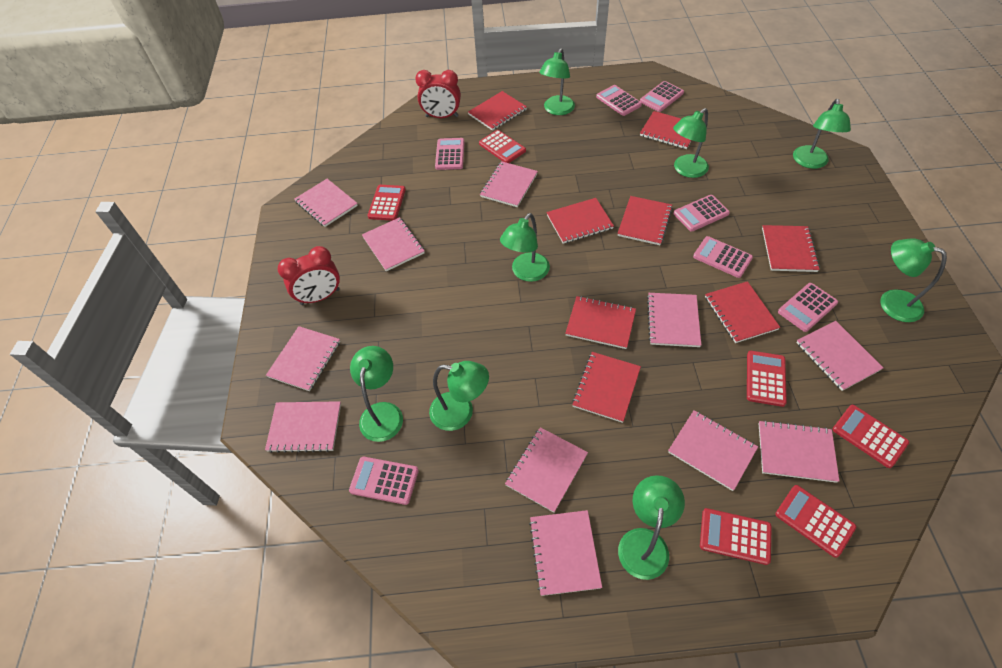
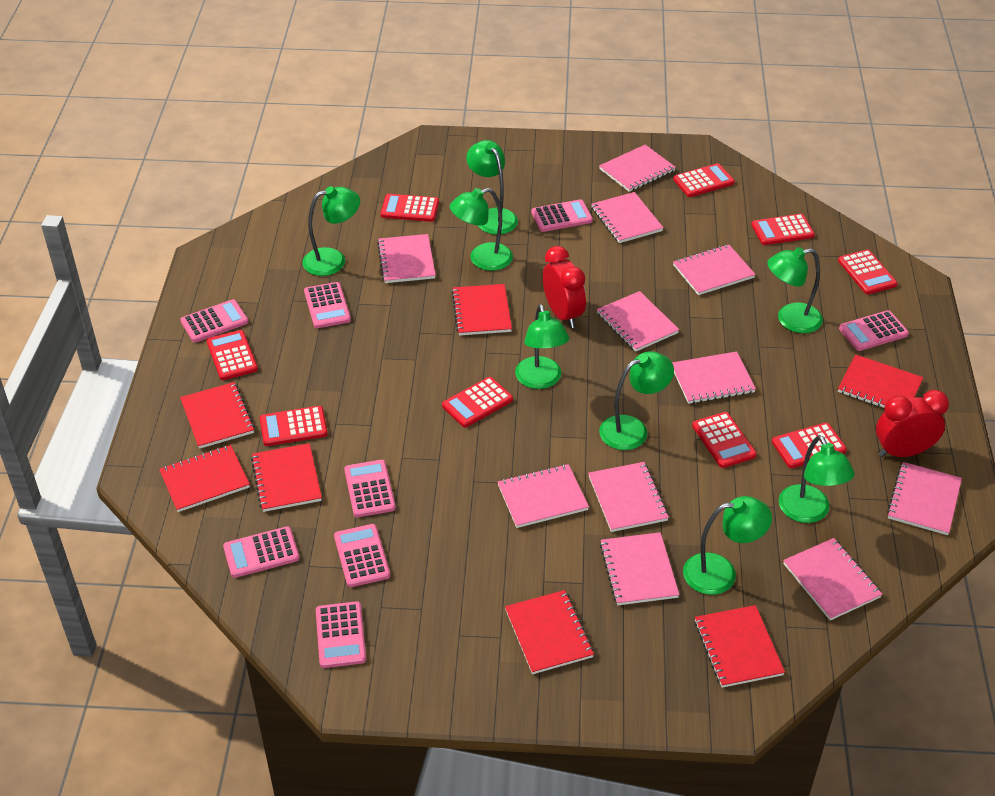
pink calculator: [349,457,419,505] [435,138,464,170] [596,85,642,116] [640,81,684,112] [674,195,730,232] [693,236,753,278] [778,283,838,332] = 7 -> [180,299,248,342] [223,526,300,578] [304,282,351,328] [316,601,366,668] [334,524,390,587] [344,460,396,517] [531,199,593,232] [839,310,909,351] = 8
red calculator: [368,185,406,221] [479,130,526,163] [700,508,772,565] [747,351,787,407] [775,485,856,558] [833,405,909,468] = 6 -> [207,330,258,380] [260,406,328,446] [380,194,439,222] [442,377,513,427] [673,163,735,197] [692,412,757,468] [751,214,815,245] [772,423,847,468] [838,249,898,294] = 9
red notebook: [468,91,527,131] [546,198,614,244] [565,296,636,349] [572,352,641,423] [617,196,673,245] [640,111,692,149] [705,281,780,343] [762,225,820,272] = 8 -> [159,445,250,512] [180,382,255,449] [251,443,322,512] [452,284,512,336] [505,590,594,674] [695,605,785,688] [838,354,923,408] = 7

